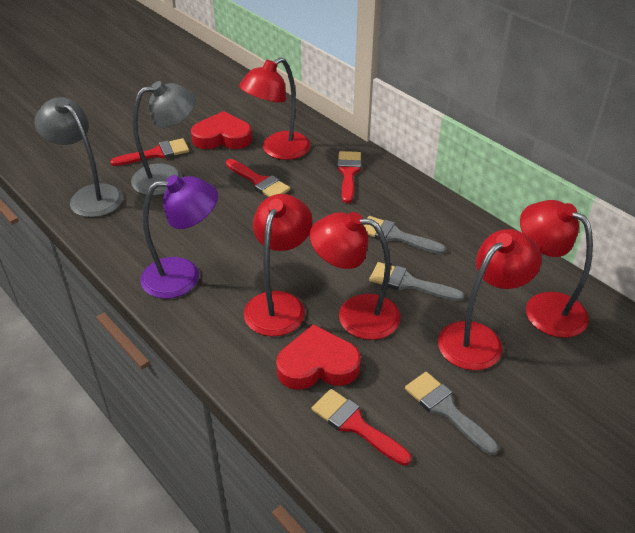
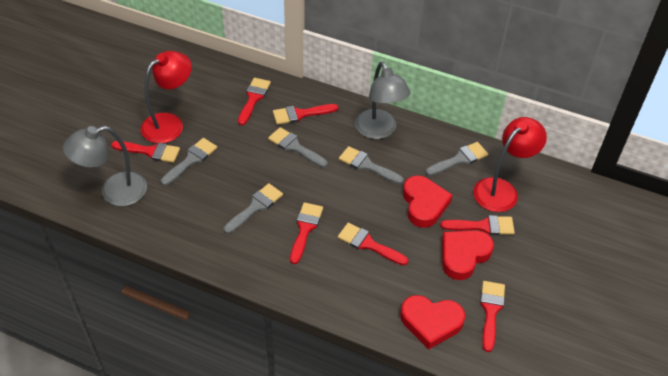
grey brush: [364,216,446,254] [369,262,464,301] [405,372,499,455] = 3 -> [161,138,217,186] [224,183,283,234] [268,127,327,168] [339,146,404,184] [426,142,488,176] = 5
purple lamp: [140,175,218,299] = 1 -> none = 0
red brush: [110,138,189,166] [226,159,290,197] [312,389,411,466] [337,151,361,203] = 4 -> [111,141,180,163] [238,78,271,125] [273,104,338,125] [290,202,323,264] [338,223,408,265] [440,215,515,235] [480,281,505,352] = 7
red heart: [191,111,252,149] [276,324,361,390] = 2 -> [400,295,465,350] [403,176,453,228] [442,230,494,280] = 3
red lamp: [239,57,311,160] [244,194,313,336] [309,212,400,340] [438,229,542,370] [520,200,593,338] = 5 -> [141,51,192,143] [473,117,547,212] = 2

